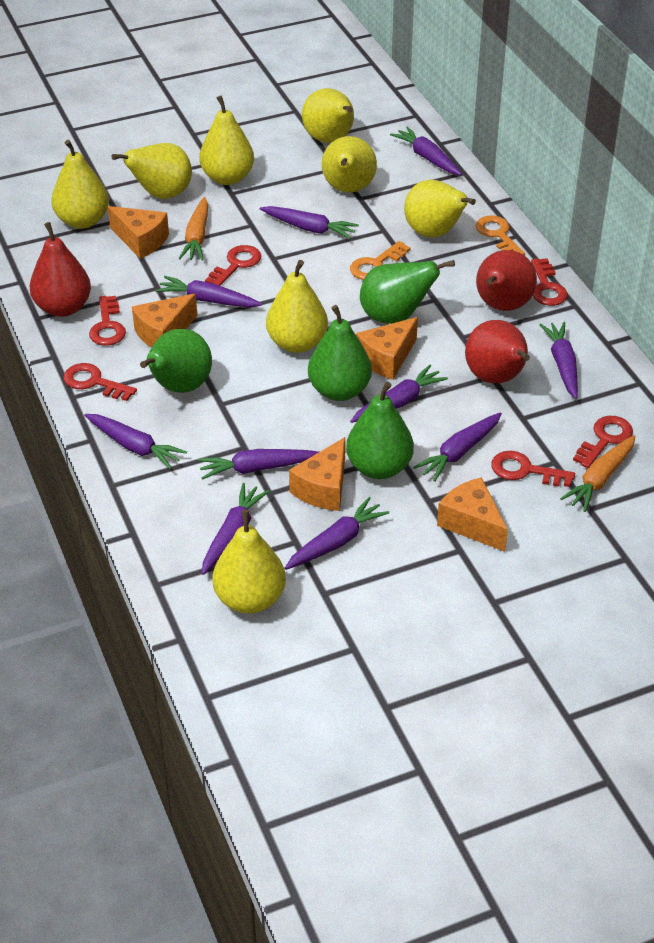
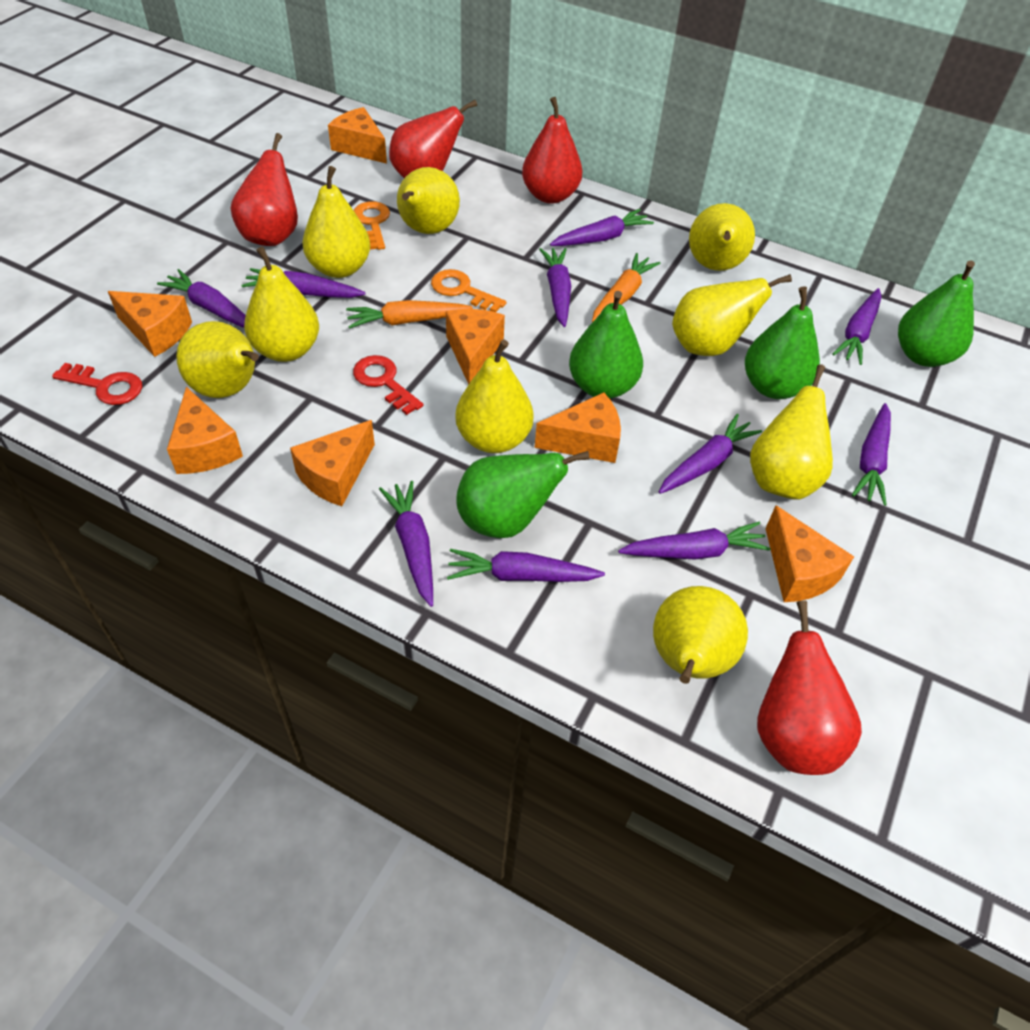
orange cheese: [108,206,169,259] [132,293,197,348] [289,437,345,511] [356,317,418,380] [437,477,508,552] = 5 -> [108,291,192,357] [167,387,243,474] [290,420,375,506] [328,107,387,164] [446,309,505,385] [535,392,621,463] [765,506,854,602] = 7
red key: [64,363,137,401] [89,296,126,346] [205,245,261,286] [491,451,575,487] [531,258,568,306] [573,416,633,468] = 6 -> [52,363,142,405] [353,355,424,415] = 2
red pear: [30,222,91,317] [465,320,530,383] [476,250,537,311] = 3 -> [230,133,298,246] [389,100,477,178] [522,97,583,204] [757,601,862,775] = 4
yellow pear: [51,140,109,229] [112,143,192,199] [199,96,254,185] [212,510,286,614] [266,260,328,353] [302,88,354,143] [322,136,377,193] [404,180,476,238] = 8 -> [176,321,259,398] [244,247,319,362] [302,166,370,278] [397,167,460,234] [455,339,534,453] [653,586,748,684] [672,274,792,356] [689,203,755,271] [750,364,833,499] = 9

